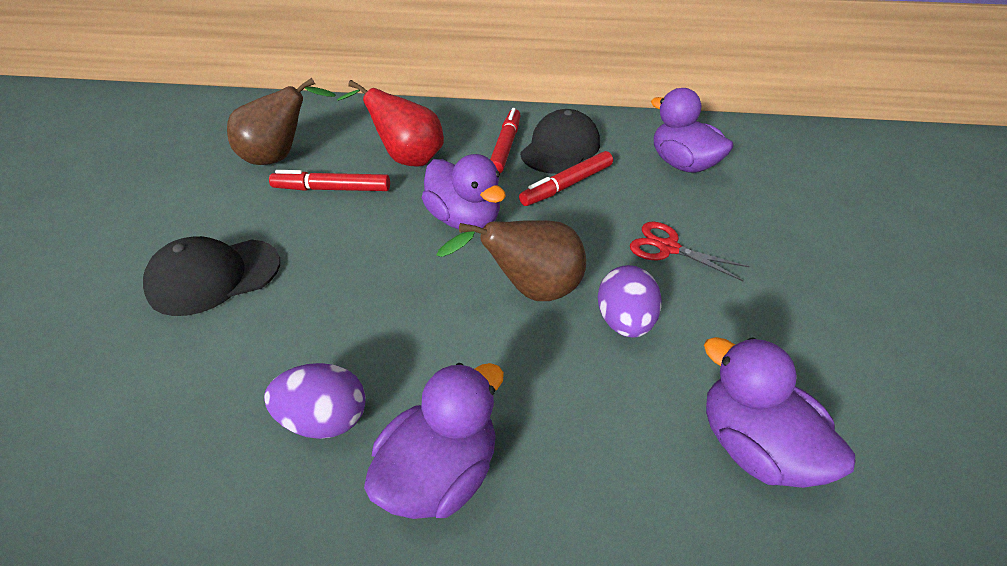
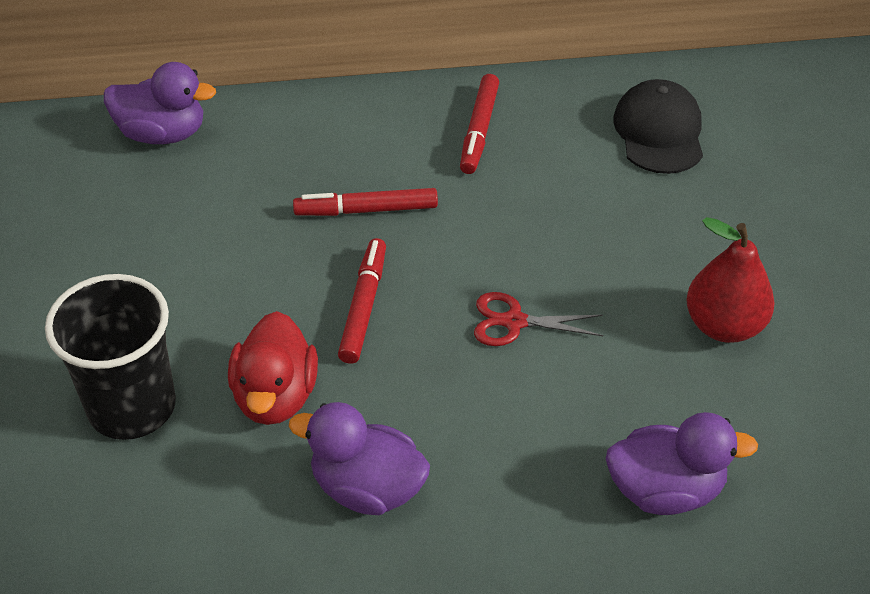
black cap: [143,236,280,316] [520,109,600,174] = 2 -> [613,79,703,174] = 1
black cup: none = 0 -> [45,274,176,440] = 1
brown pear: [227,78,336,165] [437,220,586,301] = 2 -> none = 0
purple duck: [364,363,504,519] [422,154,506,229] [651,88,734,173] [704,337,855,488] = 4 -> [104,62,216,144] [289,402,430,515] [606,412,758,515] = 3
purple egg: [264,363,366,439] [598,265,662,338] = 2 -> none = 0
red duck: none = 0 -> [228,311,318,425] = 1

